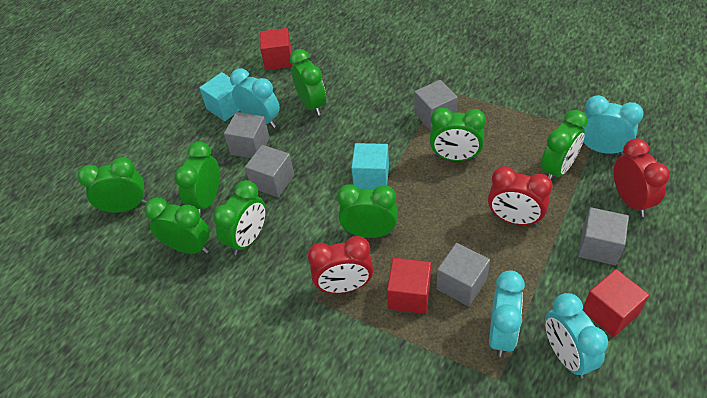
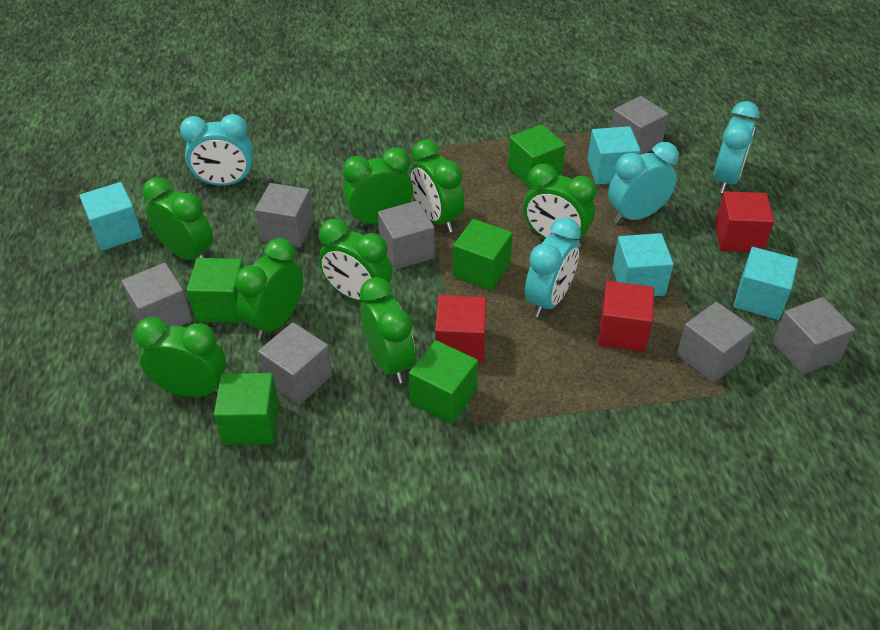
green cube: none = 0 -> [187,258,244,323] [214,373,279,445] [409,340,478,424] [453,219,513,291] [508,124,565,189] = 5
grey cube: [224,112,270,158] [245,145,294,197] [414,80,458,131] [436,243,490,306] [578,207,629,265] = 5 -> [122,263,192,326] [255,183,314,248] [258,322,332,405] [378,201,435,270] [611,96,669,155] [677,302,755,383] [772,297,855,375] = 7
red clock: [308,236,373,293] [488,166,552,226] [613,139,670,217] = 3 -> none = 0
turquoise cube: [200,72,240,121] [351,143,389,189] = 2 -> [79,182,143,251] [587,126,641,185] [612,233,674,296] [733,247,798,320] = 4

